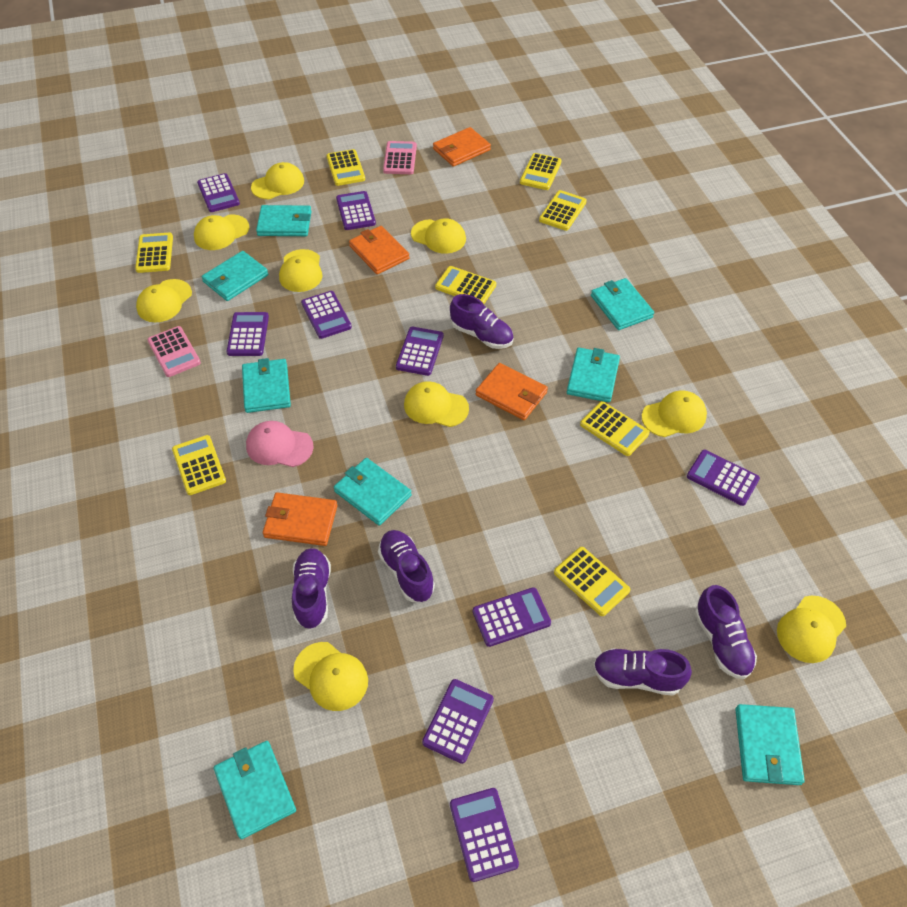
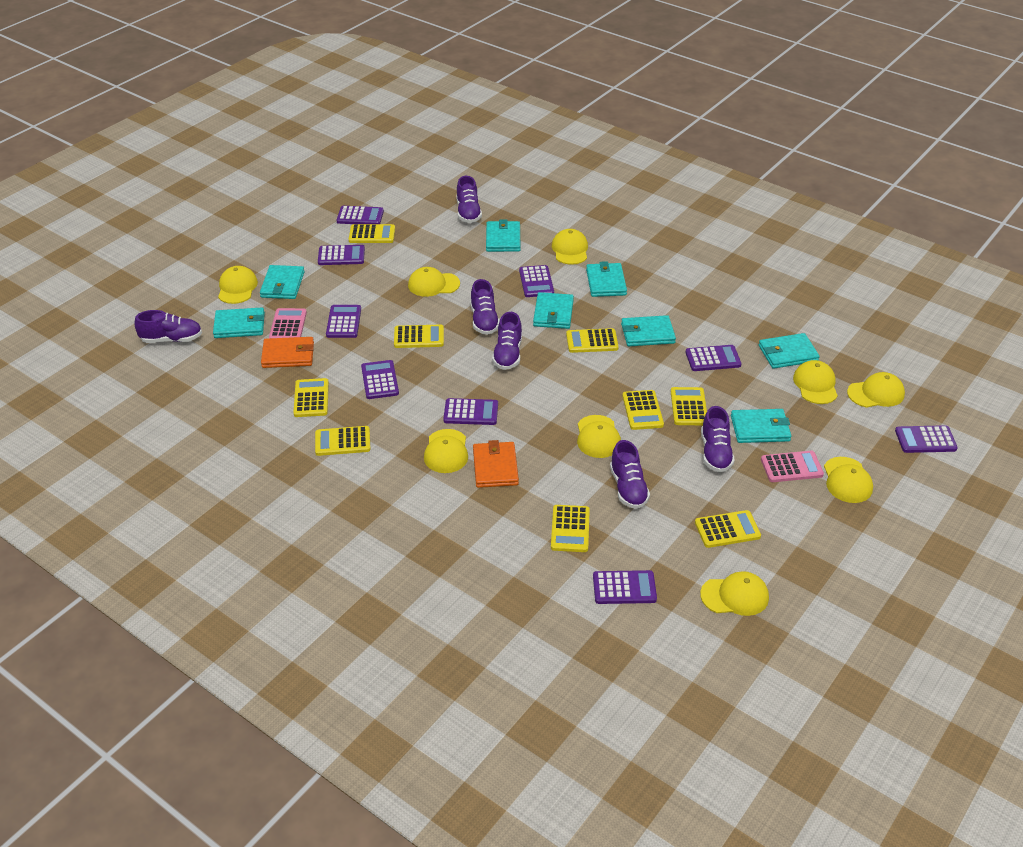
orange wallet: [263,492,338,546] [349,226,409,274] [433,127,491,167] [476,363,548,420] = 4 -> [261,337,314,368] [473,440,519,488] = 2
pink cap: [246,421,314,467] = 1 -> none = 0
purple shoe: [292,548,331,629] [378,530,435,602] [450,294,514,349] [593,648,692,696] [695,585,757,679] = 5 -> [134,310,202,343] [456,176,482,223] [470,279,500,335] [492,312,522,370] [610,440,650,509] [701,406,735,472] = 6
yellow calculator: [135,233,173,273] [172,435,226,495] [326,149,365,186] [435,266,496,304] [520,153,562,190] [539,190,587,231] [554,547,630,616] [580,401,650,456] = 8 -> [294,378,329,417] [315,426,370,456] [349,224,395,243] [394,324,444,348] [551,505,590,552] [566,328,619,353] [622,390,664,430] [671,387,707,425] [695,510,761,548] = 9

